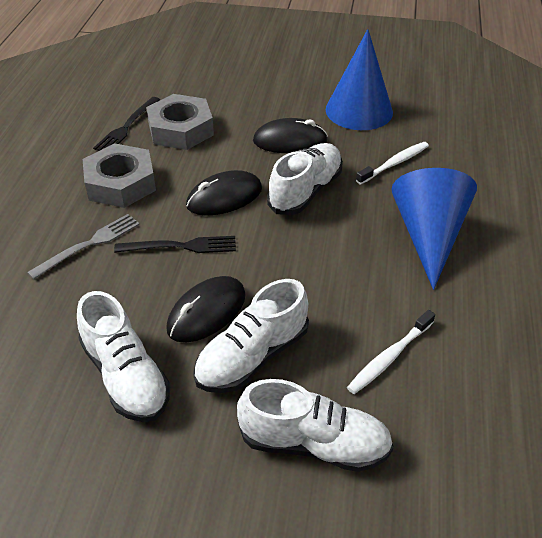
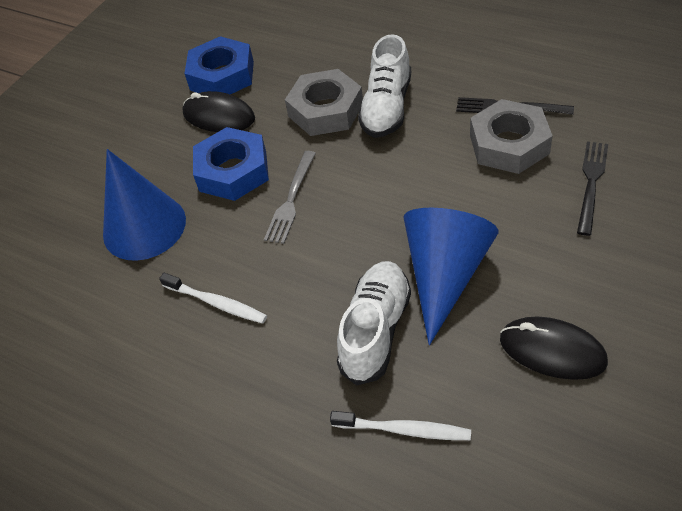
black mouse: [166,276,246,342] [186,170,262,216] [253,118,328,153] = 3 -> [183,91,255,132] [500,317,608,380] = 2
blue nut: none = 0 -> [184,36,254,94] [193,127,269,201] = 2
white shoe: [77,291,170,422] [193,279,309,393] [237,379,394,472] [267,143,343,215] = 4 -> [337,261,411,385] [358,34,411,138] = 2

